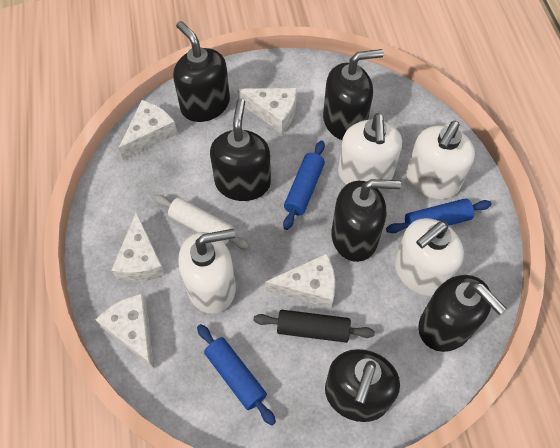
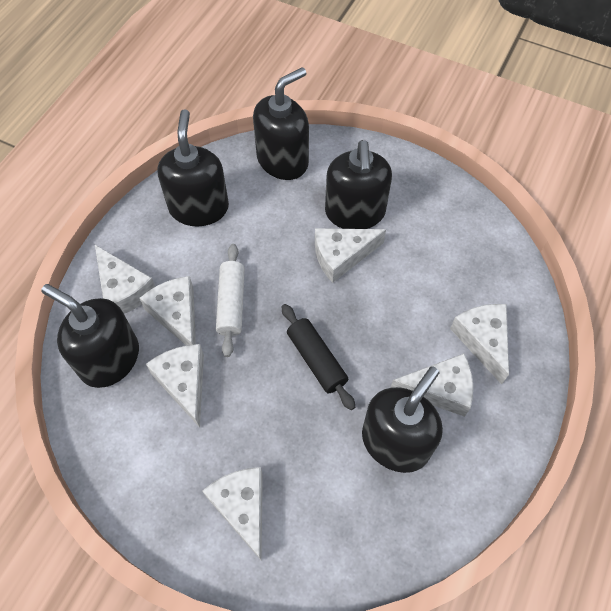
black soap dispenser: [173,21,230,122] [210,99,271,201] [323,49,384,140] [325,349,400,422] [332,179,401,262] [418,275,506,352] = 6 -> [41,284,139,388] [158,109,229,226] [253,67,309,180] [325,140,392,229] [362,366,443,473] = 5
blue rolling pin: [197,324,276,425] [283,141,325,230] [386,198,492,233] = 3 -> none = 0
white cheese: [95,294,154,369] [111,212,165,282] [119,100,178,160] [237,88,297,133] [265,253,335,308] = 5 -> [95,245,155,314] [140,276,196,346] [146,344,204,428] [202,467,263,561] [315,228,386,283] [390,353,473,417] [450,304,509,384] = 7
white soap dispenser: [178,229,236,314] [338,113,402,189] [395,218,464,296] [406,121,475,199] = 4 -> none = 0

